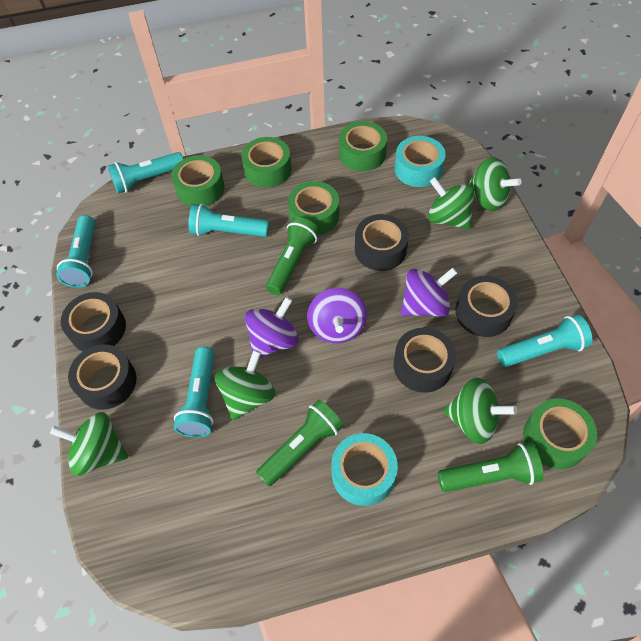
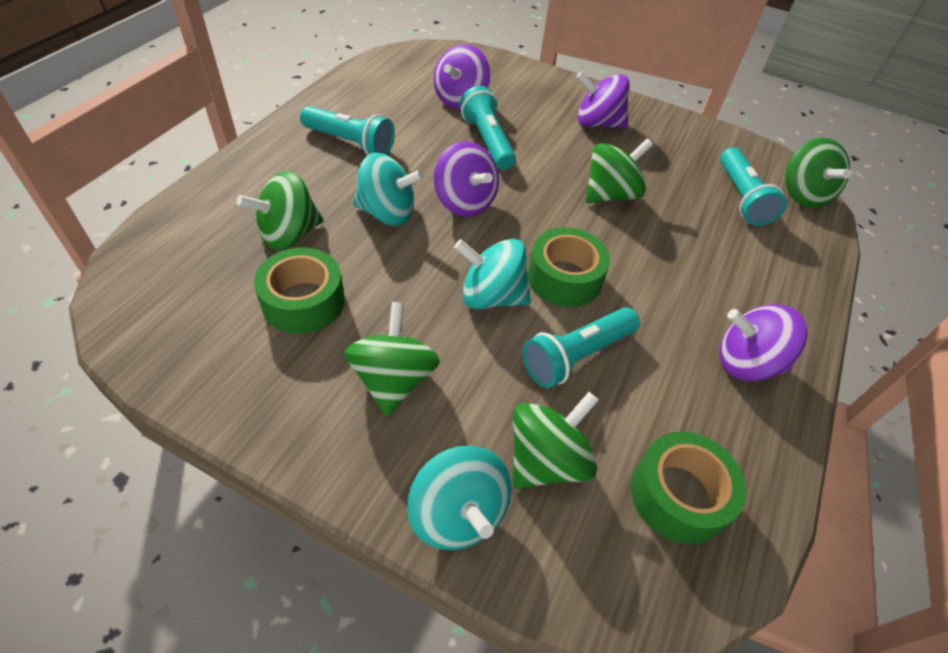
black tape: [61,292,126,352] [68,344,137,410] [355,214,409,271] [393,328,456,393] [456,276,518,337] = 5 -> none = 0
green flashlight: [256,400,344,486] [266,217,319,295] [437,443,544,492] = 3 -> none = 0
green tape: [171,155,225,206] [241,137,292,188] [288,181,339,235] [339,121,387,171] [523,398,597,469] = 5 -> [254,248,345,334] [528,228,610,307] [631,431,746,545] = 3
purple spinning top: [245,297,299,358] [307,288,367,343] [401,268,457,317] = 3 -> [434,44,490,109] [434,141,499,217] [576,71,629,128] [719,304,807,381] = 4
turquoise flashlight: [56,215,95,288] [108,152,183,194] [174,347,215,437] [189,204,269,237] [497,314,592,367] = 5 -> [300,106,395,155] [460,86,516,170] [522,307,640,388] [720,147,787,226] = 4
turquoise spinning top: none = 0 -> [353,153,424,226] [407,446,511,550] [454,239,531,309] = 3
turquoise tape: [331,433,398,506] [394,136,446,187] = 2 -> none = 0

